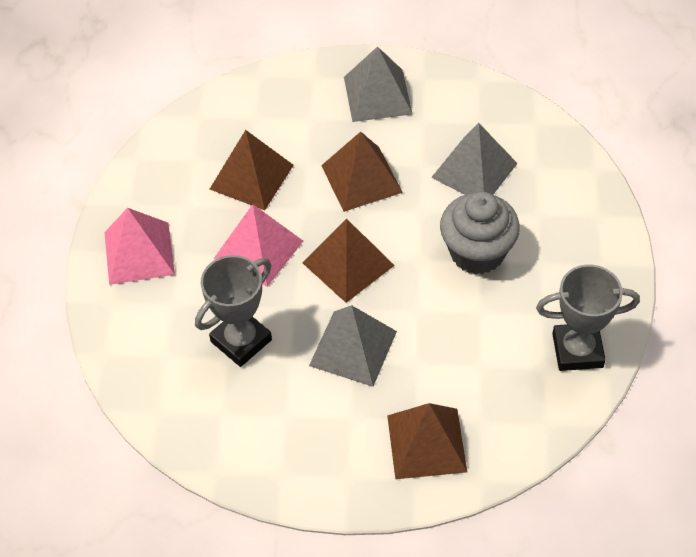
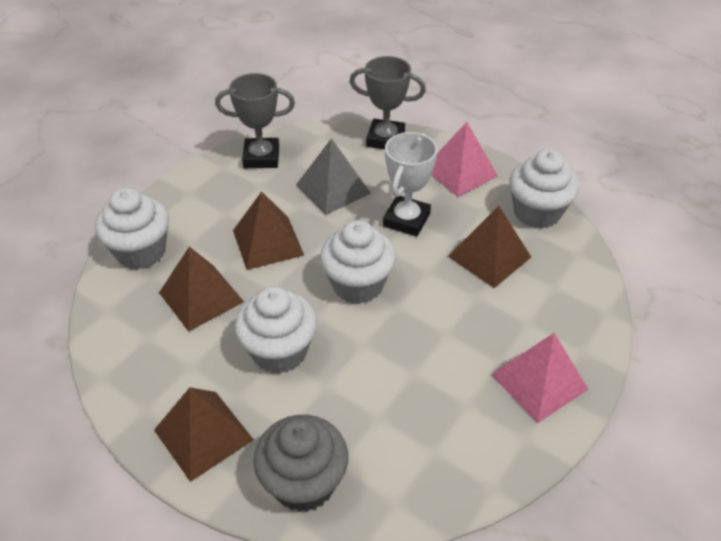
grey pyramid: [309,305,397,387] [344,46,412,122] [431,123,518,195] = 3 -> [296,138,371,215] = 1
white cupcake: none = 0 -> [95,188,169,270] [235,286,317,374] [320,220,396,304] [509,149,579,229] = 4
white trophy: none = 0 -> [383,132,437,237] = 1

